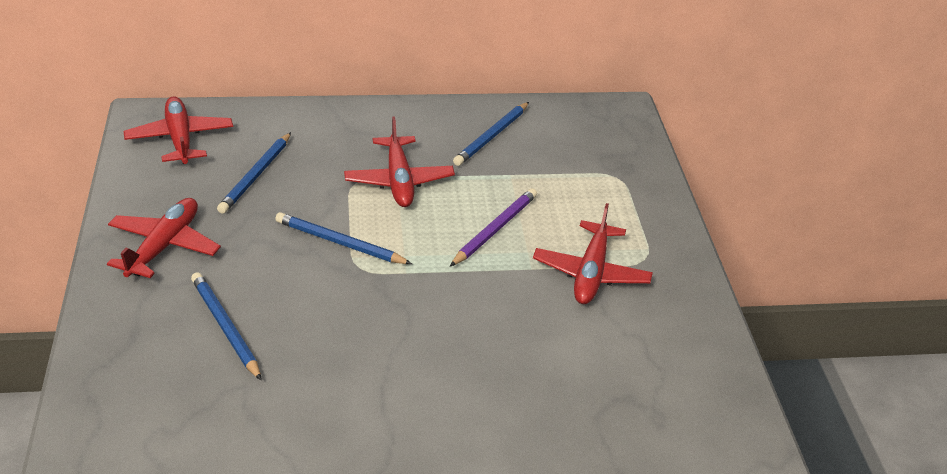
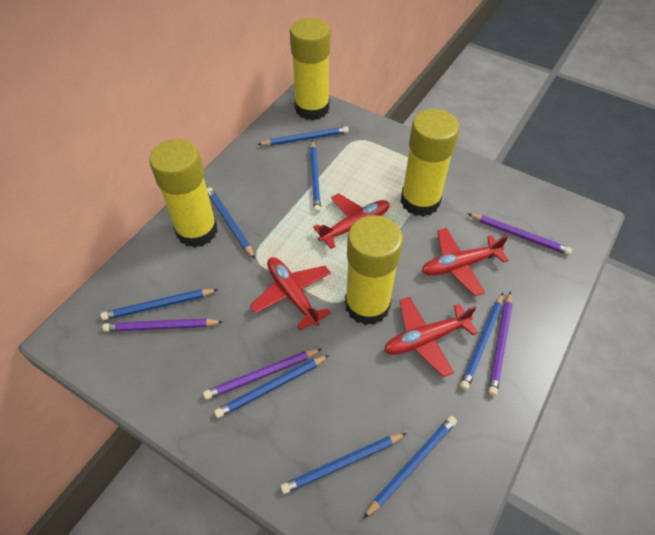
blue pencil: [191,272,262,381] [217,132,291,214] [275,212,412,264] [453,102,529,166] = 4 -> [101,289,219,320] [207,187,255,259] [214,355,329,418] [257,126,349,146] [280,433,407,494] [310,140,321,213] [363,416,457,519] [460,293,503,390] = 8
purple pencil: [450,188,537,267] = 1 -> [102,318,223,332] [203,349,322,400] [467,213,572,255] [488,291,513,396] = 4
yellow glue stick: none = 0 -> [149,139,218,248] [290,18,330,120] [345,215,403,325] [401,109,460,217] = 4

